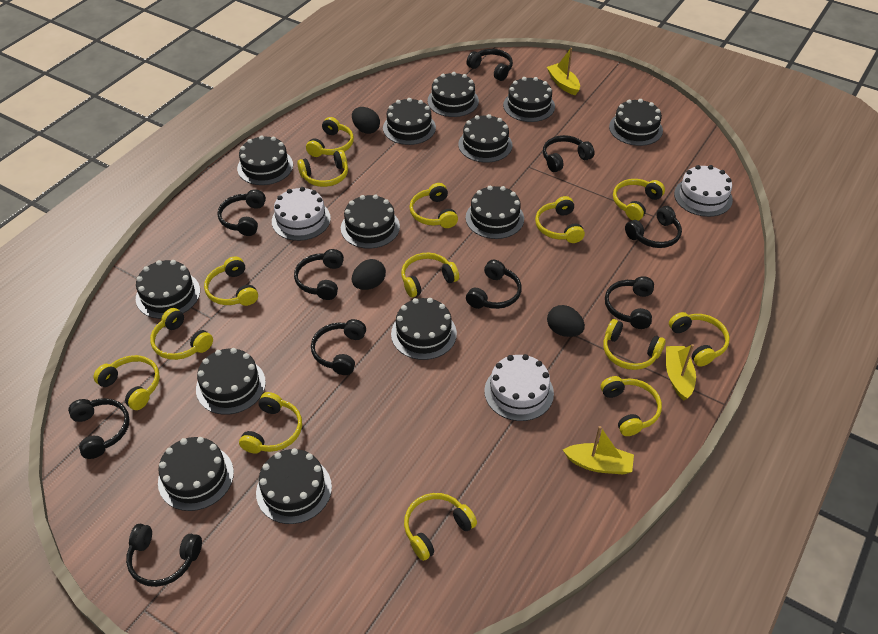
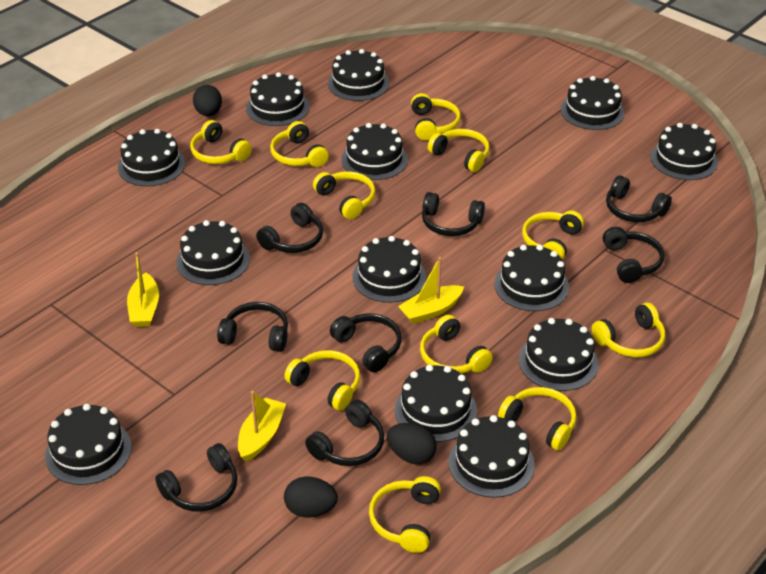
black headphones: [68,398,130,459] [126,524,202,587] [217,189,266,236] [294,249,344,300] [311,319,366,375] [466,260,522,309] [467,49,513,81] [543,135,595,172] [605,276,654,329] [625,206,682,248] = 10 -> [155,443,238,512] [217,302,288,352] [256,203,323,253] [305,400,384,466] [330,313,402,372] [422,192,485,236] [603,227,664,283] [606,175,672,222] = 8
white cake: [272,187,331,241] [484,354,554,421] [674,165,733,217] = 3 -> none = 0
yellow headphones: [93,355,160,410] [150,308,213,360] [204,256,258,306] [239,392,302,454] [297,150,348,187] [306,117,354,157] [401,253,459,297] [404,493,477,561] [409,183,458,228] [535,196,585,243] [601,376,662,436] [603,319,666,370] [613,179,665,221] [669,312,730,367] = 14 -> [190,120,252,164] [270,121,329,167] [284,350,360,411] [313,171,375,219] [369,476,441,553] [411,93,461,140] [420,315,493,374] [428,129,490,172] [498,387,576,451] [522,211,584,260] [592,303,665,357] = 11

